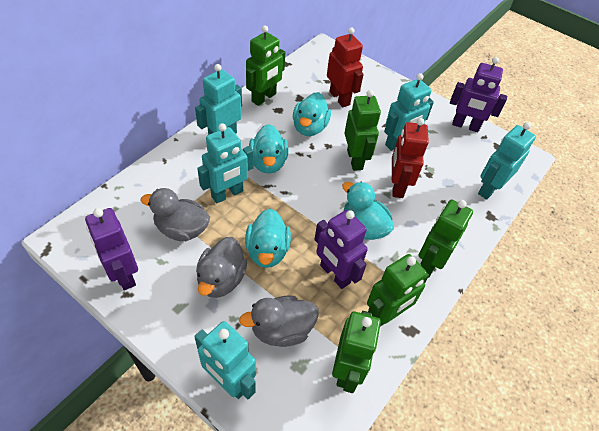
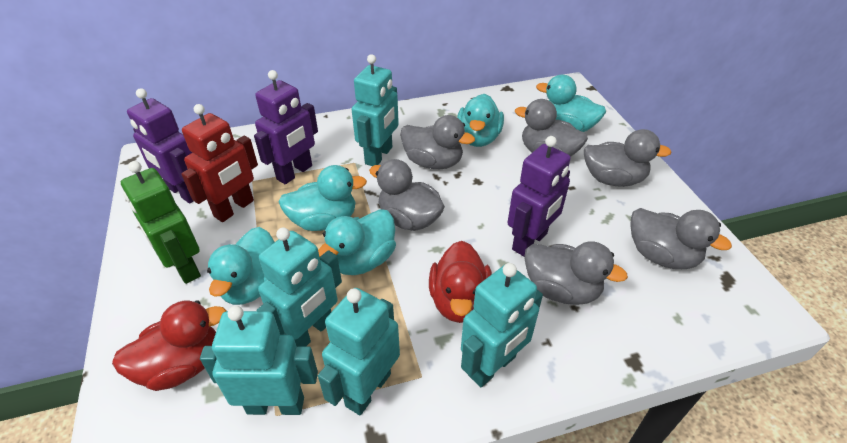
green robot: [246,26,285,106] [332,311,381,393] [344,90,381,171] [367,254,429,327] [419,200,473,278] = 5 -> [121,161,201,284] = 1
grey duck: [140,188,210,241] [196,237,247,298] [239,296,319,347] = 3 -> [369,159,445,231] [400,115,475,169] [515,99,588,157] [524,241,628,305] [584,129,671,187] [631,208,732,269] = 6
red duck: none = 0 -> [112,300,227,391] [429,241,492,323] = 2
red robot: [327,27,364,107] [392,118,429,198] = 2 -> [181,104,258,222] = 1
turquoise duck: [245,209,291,268] [249,124,289,174] [293,92,331,136] [342,182,394,240] = 4 -> [207,227,274,305] [279,165,367,231] [318,209,396,275] [457,94,504,147] [536,75,606,132] = 5

